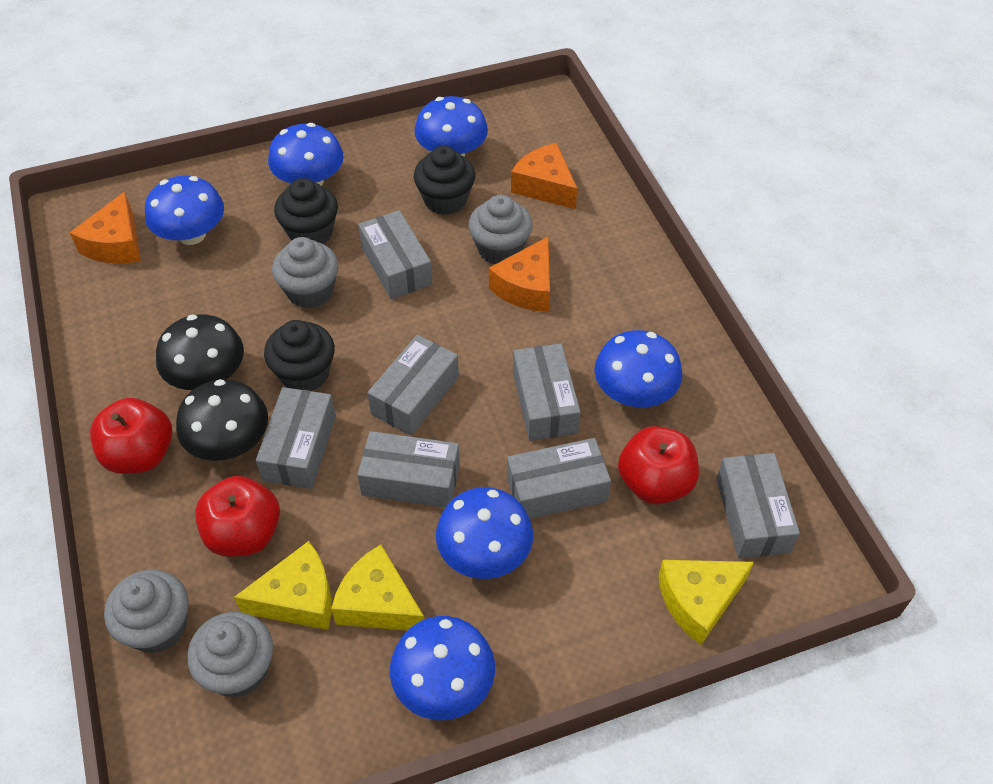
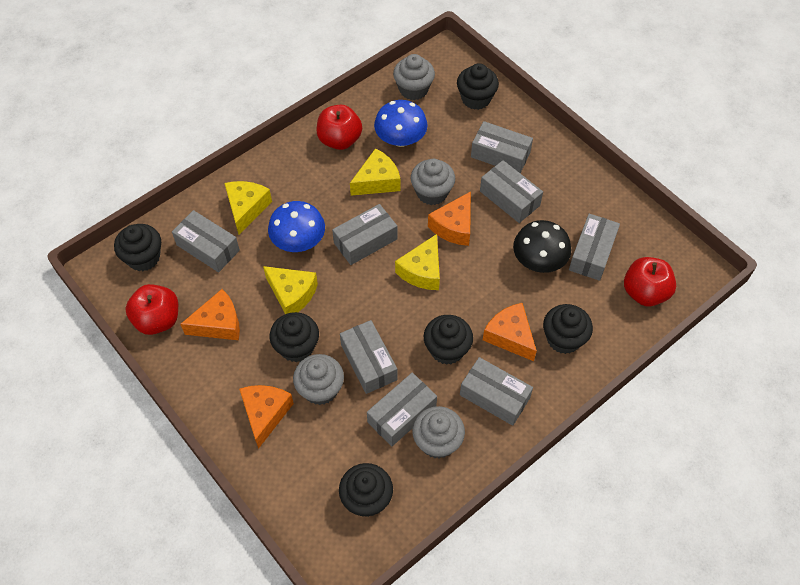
black cupcake: [264,320,335,391] [274,178,338,244] [414,146,475,215] = 3 -> [114,224,161,271] [270,312,319,362] [339,463,393,517] [424,315,473,365] [457,63,499,110] [543,304,593,354] = 6
black mushroom: [156,315,244,390] [176,379,268,461] = 2 -> [513,220,571,273] = 1
blue mushroom: [145,176,224,245] [268,123,344,186] [390,616,495,720] [415,96,488,157] [436,487,533,579] [594,330,682,407] = 6 -> [268,201,325,252] [374,100,428,147] = 2
grey box: [256,387,336,489] [357,431,460,508] [358,210,433,299] [367,335,459,436] [507,438,611,519] [513,343,581,441] [716,453,800,559] = 7 -> [172,210,240,272] [332,204,397,265] [340,320,397,394] [367,373,437,447] [460,357,533,426] [471,121,533,173] [480,160,543,223] [569,214,620,281] = 8
orange cheese: [70,192,141,263] [489,237,550,312] [511,143,577,209] = 3 -> [180,289,240,340] [239,385,294,449] [428,191,471,246] [483,303,537,361] = 4
yellow cheese: [234,541,332,630] [331,545,424,630] [658,560,754,645] = 3 -> [224,181,272,234] [263,266,318,314] [350,148,400,196] [395,234,440,290] = 4

